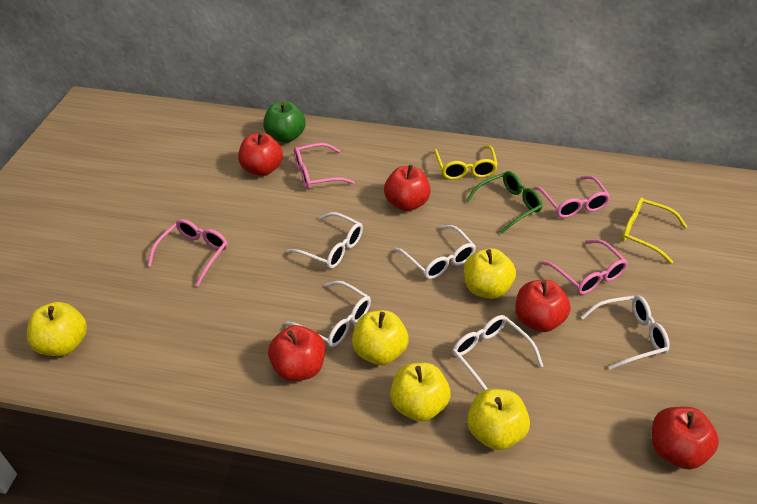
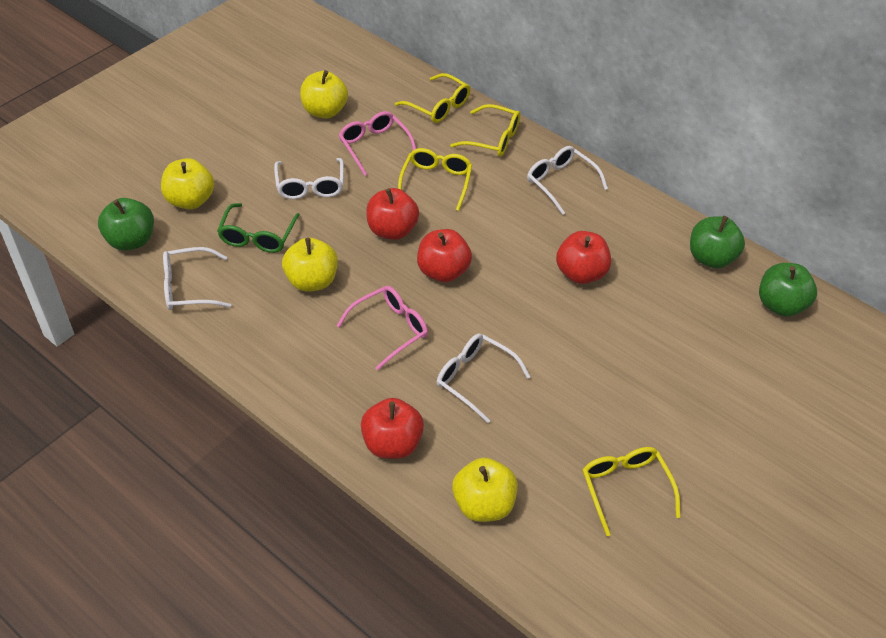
green apple: [263,101,306,143] = 1 -> [98,198,154,251] [690,216,745,268] [759,263,817,317] = 3
pink glasses: [148,219,228,286] [294,143,355,189] [534,176,611,218] [541,239,628,295] = 4 -> [337,286,428,370] [339,111,416,176] = 2
red apple: [238,132,283,176] [268,325,325,381] [384,165,431,211] [515,280,571,332] [652,407,719,470] = 5 -> [361,398,424,459] [366,188,419,240] [417,229,472,282] [556,231,611,284] = 4
white glasses: [286,212,363,269] [286,281,371,347] [395,225,476,279] [452,315,543,390] [581,295,670,370] = 5 -> [163,247,232,310] [274,158,344,199] [437,333,530,423] [527,146,608,215] = 4
yellow apple: [27,302,87,356] [352,310,409,365] [390,362,451,422] [464,248,516,299] [467,389,530,450] = 5 -> [161,158,214,209] [282,238,338,292] [300,70,348,118] [452,458,518,522] = 4
yellow glasses: [434,145,498,180] [621,197,687,264] = 2 -> [395,73,470,123] [398,148,472,211] [450,104,520,157] [583,447,680,536] = 4

